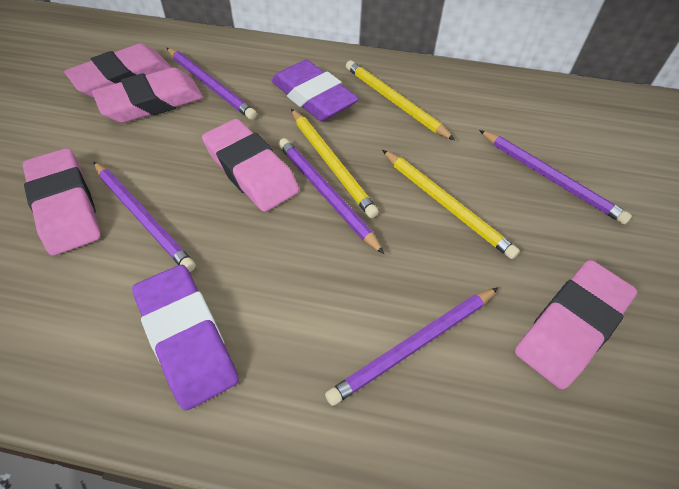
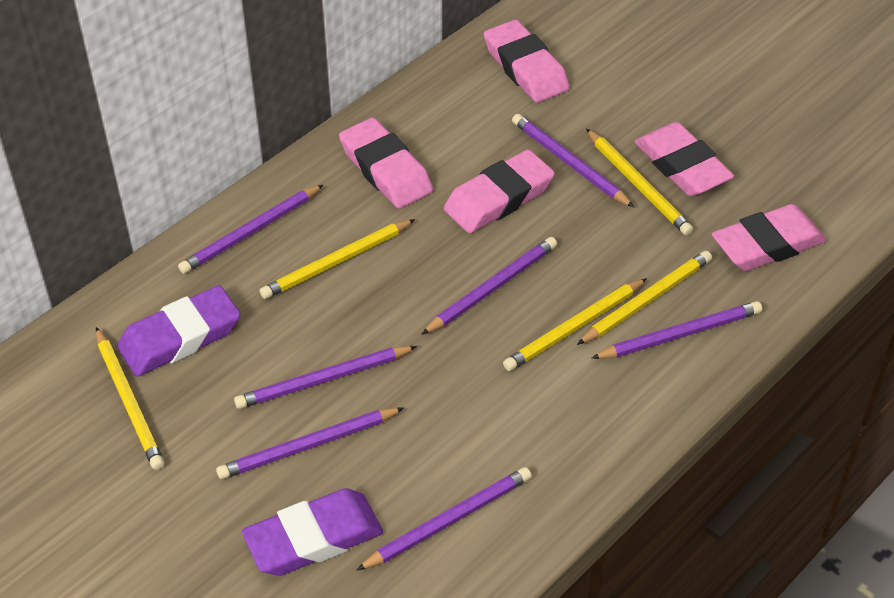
purple pencil: [93,162,196,272] [167,48,257,120] [279,138,384,254] [325,288,498,406] [479,130,632,224] = 5 -> [178,185,323,274] [216,408,404,479] [234,346,417,409] [356,467,532,571] [421,237,557,335] [512,114,634,207] [591,301,762,359] = 7
yellow pencil: [291,109,379,218] [346,60,455,140] [382,150,520,259] = 3 -> [96,327,164,470] [260,219,415,299] [503,278,647,371] [577,251,712,345] [586,129,693,236] = 5

